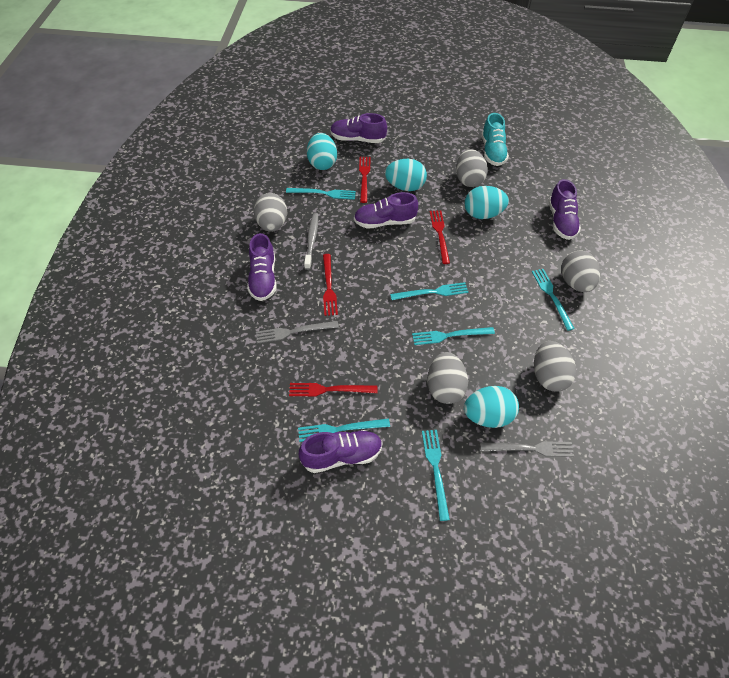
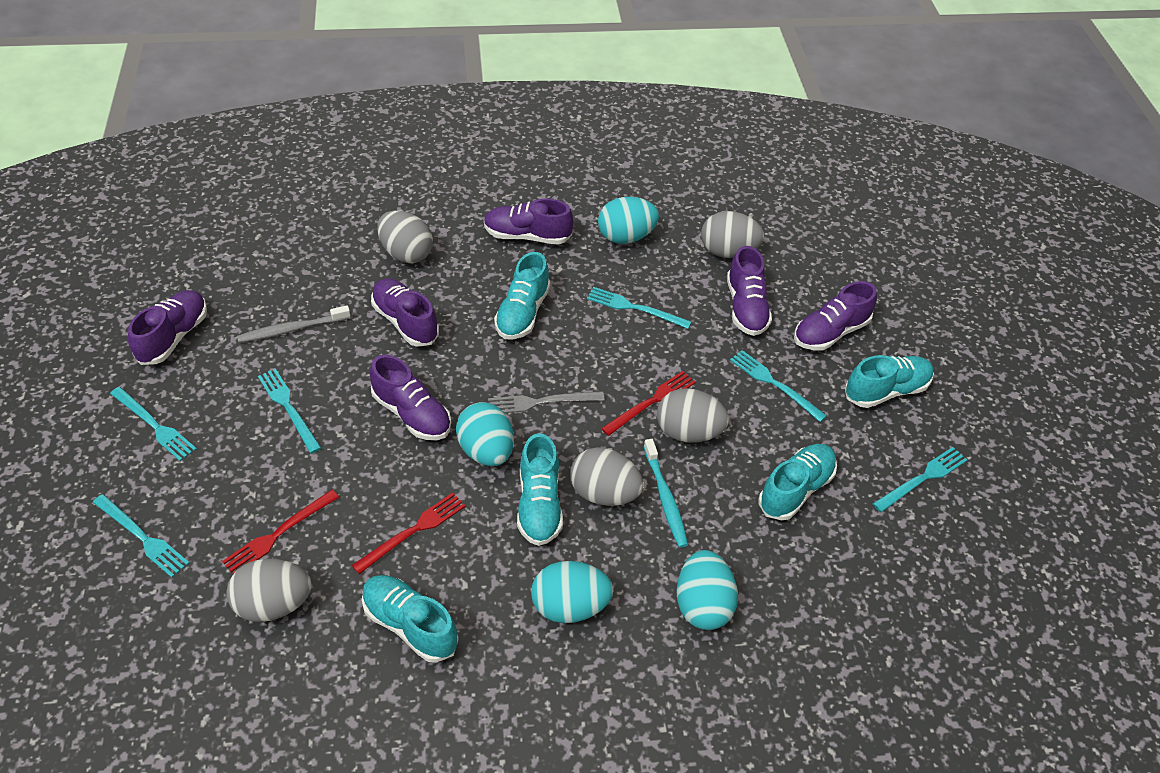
grey fork: [256,321,339,344] [480,441,574,457] = 2 -> [488,391,604,413] = 1
purple shoe: [247,233,277,301] [299,430,383,473] [330,113,387,143] [354,192,418,229] [548,179,581,240] = 5 -> [128,290,207,365] [370,355,451,440] [371,278,439,347] [484,198,573,245] [727,246,772,336] [794,281,877,350] = 6
red fork: [289,383,377,396] [323,254,338,316] [359,157,371,203] [430,210,450,264] = 4 -> [222,490,339,574] [352,493,466,574] [601,371,696,436] = 3
turquoise shoe: [482,113,509,166] = 1 -> [362,575,458,662] [494,252,550,340] [517,433,563,546] [759,444,837,520] [845,355,934,408] = 5
turquoise toothbrush: none = 0 -> [644,439,688,548] = 1

